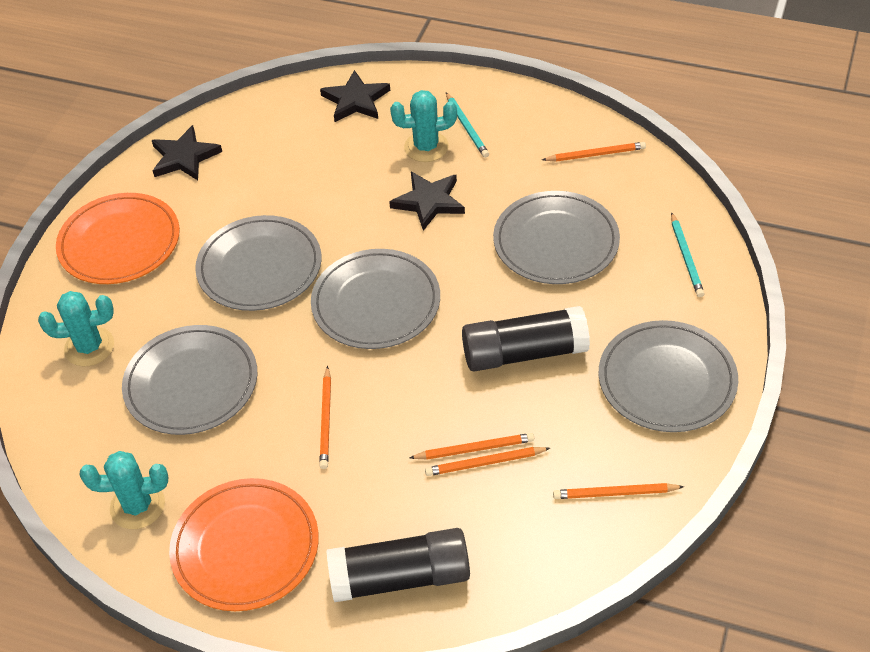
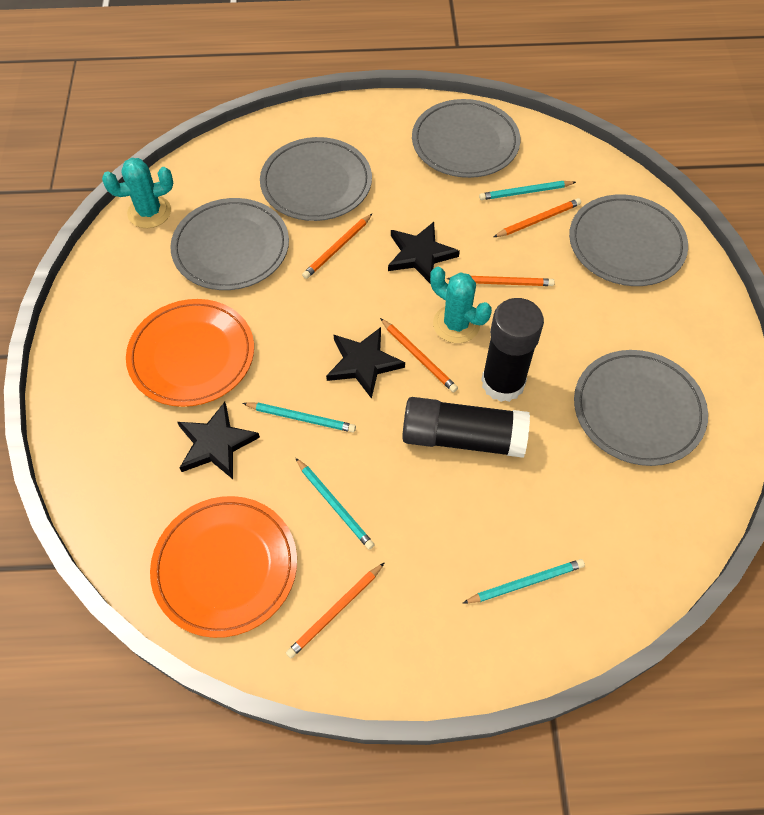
turquoise cactus: [38,291,114,366] [79,451,168,529] [390,90,457,162] = 3 -> [102,158,173,228] [430,267,492,343] = 2
turquoise pencil: [446,93,489,158] [671,212,705,297] = 2 -> [243,403,356,432] [296,458,375,549] [463,559,585,603] [479,181,576,200] = 4

